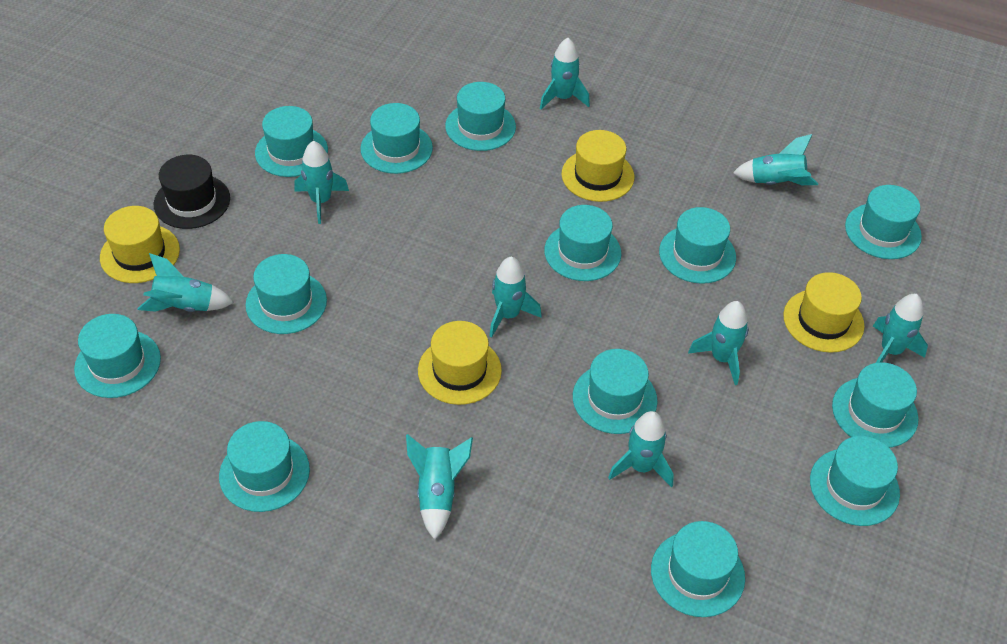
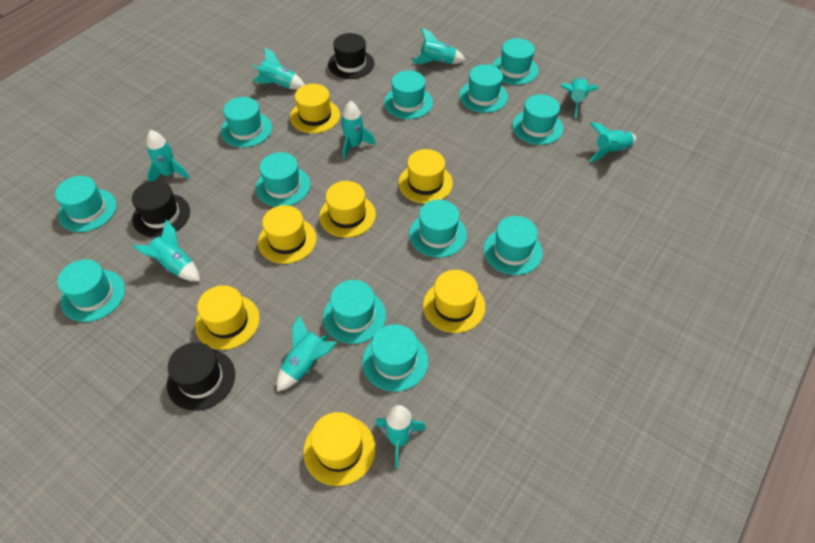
black hat: [154,155,230,229] = 1 -> [132,181,190,237] [167,342,235,411] [328,33,374,79] = 3
turquoise hat: [74,314,161,398] [219,421,310,512] [245,254,327,334] [255,106,328,177] [360,103,433,174] [445,82,516,151] [544,205,621,281] [573,349,657,434] [651,521,745,617] [659,207,736,284] [810,436,900,526] [832,362,919,448] [845,185,922,259] = 13 -> [55,176,117,232] [57,259,125,322] [221,97,272,148] [256,152,311,207] [323,280,386,344] [362,324,428,392] [384,70,433,119] [409,199,467,258] [459,64,508,113] [484,216,543,275] [492,38,539,85] [512,94,563,145] = 12
yellow hat: [100,206,180,283] [418,321,502,405] [561,130,634,202] [783,272,865,353] = 4 -> [195,285,260,350] [258,205,317,264] [290,84,340,133] [303,412,375,486] [319,181,376,238] [398,149,453,204] [423,270,486,333] = 7

